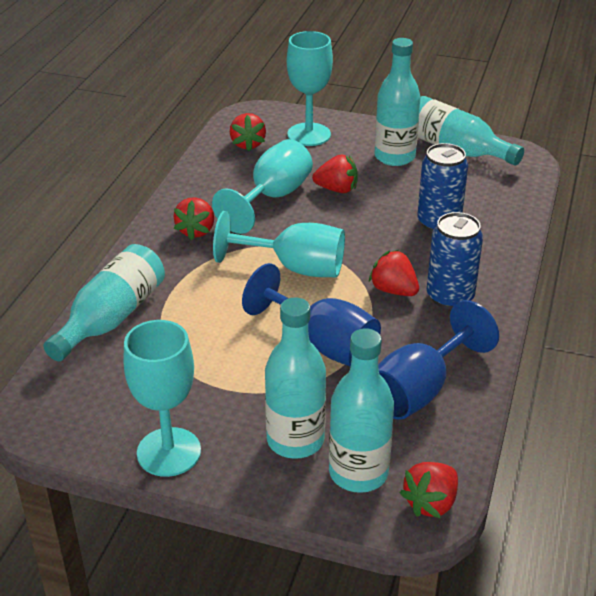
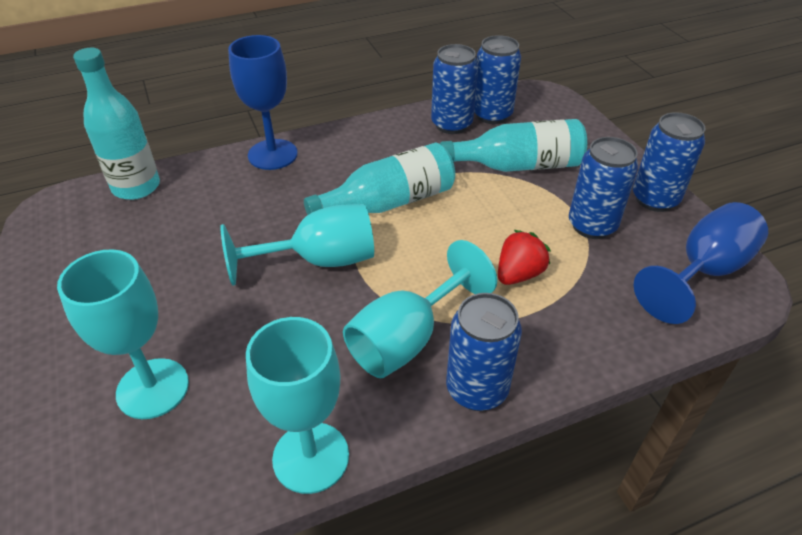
blue can: [417,143,468,232] [427,212,483,309] = 2 -> [431,44,478,134] [446,293,522,411] [474,35,521,124] [569,137,638,239] [633,112,706,212] = 5
red strawberry: [174,197,214,240] [230,113,266,151] [312,154,358,193] [369,250,419,296] [400,462,458,518] = 5 -> [498,230,551,285] = 1
turquoise bottle: [43,244,165,361] [265,298,326,459] [329,328,394,493] [375,38,420,166] [418,96,524,166] = 5 -> [73,48,160,200] [304,143,455,215] [440,119,587,172] = 3

